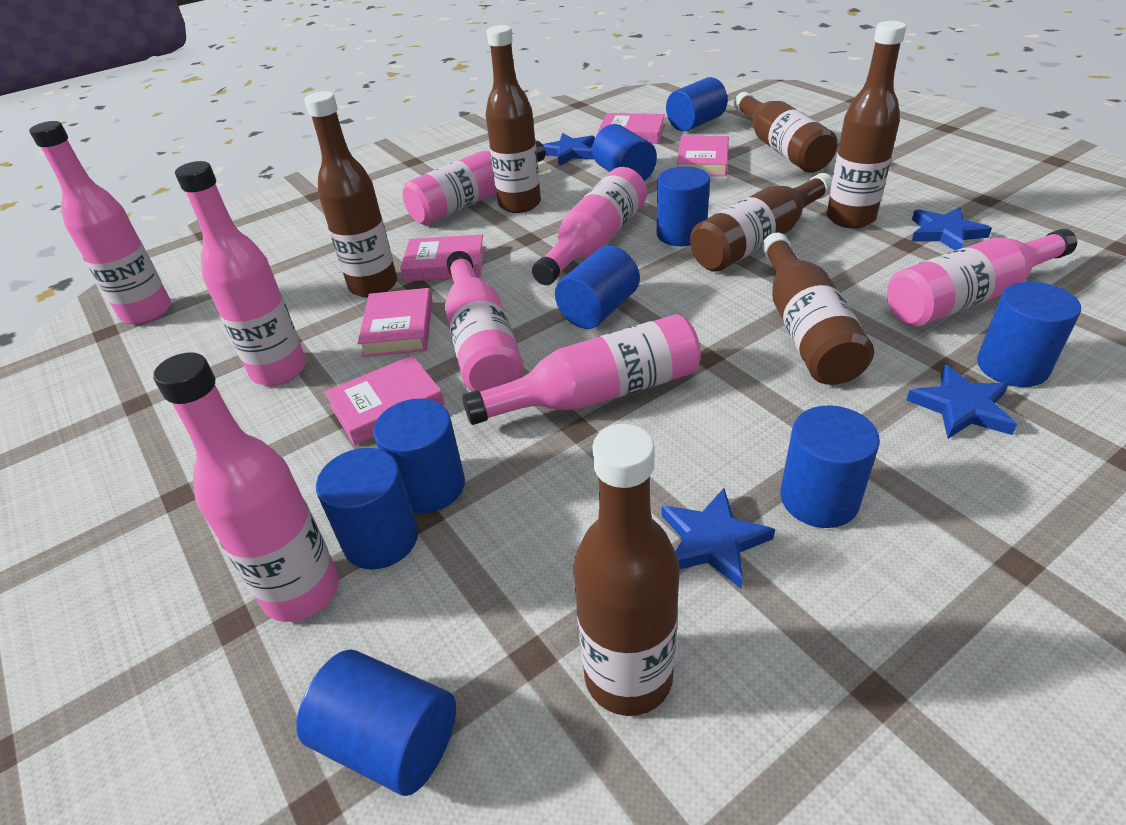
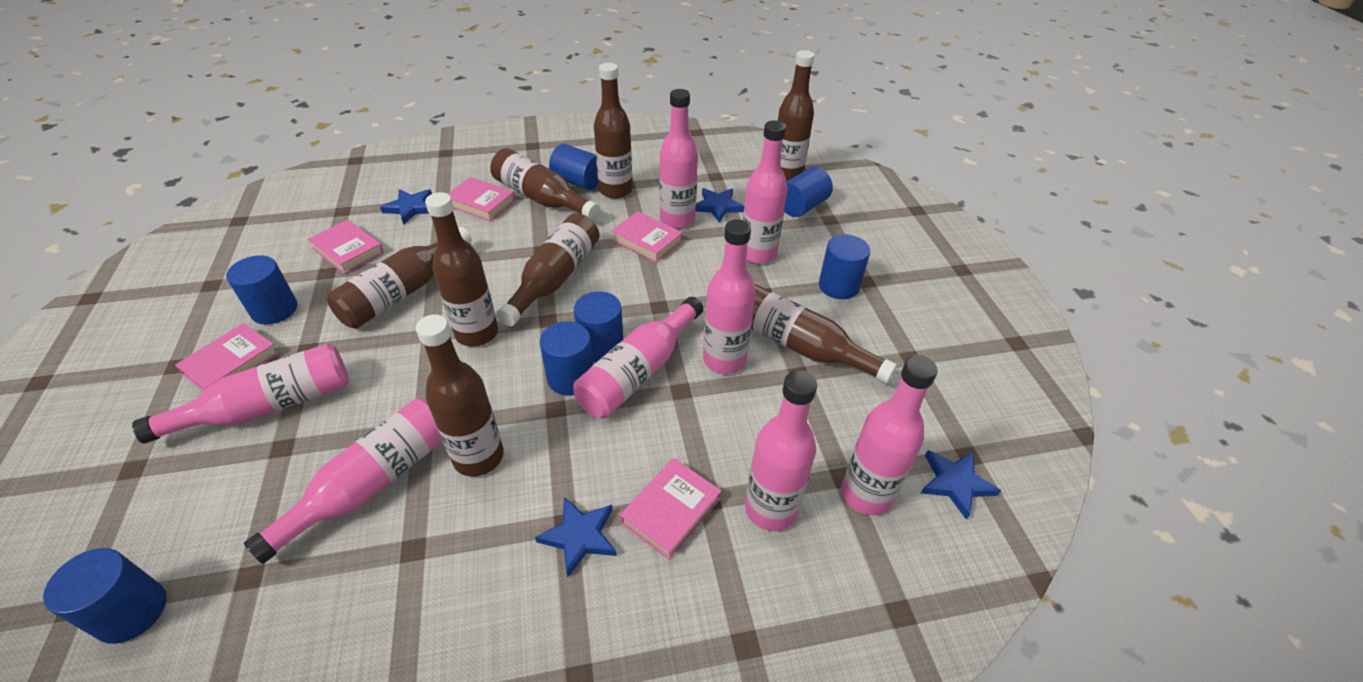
blue cylinder: [297,650,456,796] [316,448,418,570] [373,399,465,513] [555,246,640,329] [592,124,657,181] [657,166,710,246] [666,77,728,132] [780,405,880,528] [977,282,1081,387] = 9 -> [43,548,167,644] [226,256,297,324] [540,321,593,395] [549,144,598,190] [574,291,623,362] [784,167,833,217] [819,234,870,299] = 7
brown bottle: [305,91,397,297] [486,25,541,213] [573,424,680,716] [690,173,832,272] [734,92,838,173] [762,233,874,385] [827,21,906,228] = 7 -> [327,227,472,328] [416,314,504,477] [425,192,498,347] [490,148,600,220] [497,213,599,326] [594,63,632,199] [751,284,897,384] [778,50,815,182] = 8

